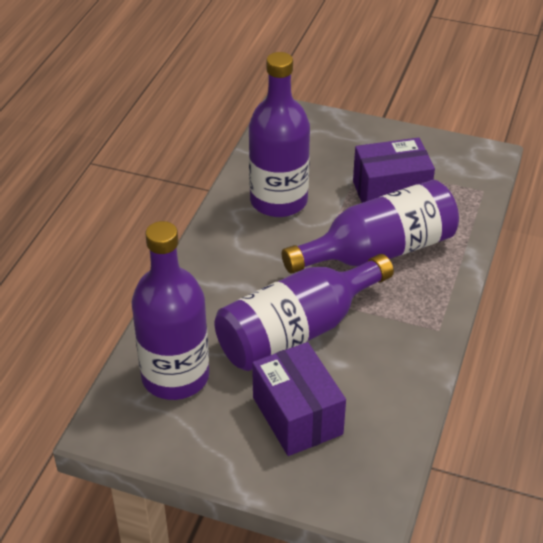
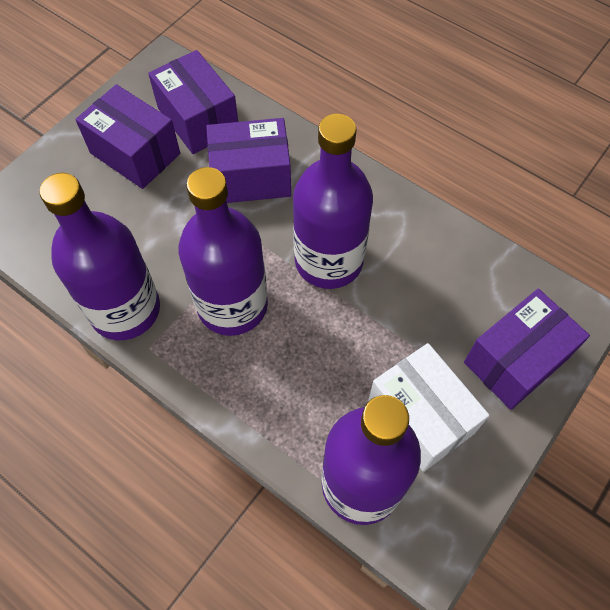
purple box: [252,342,346,456] [353,138,435,203] = 2 -> [75,84,180,189] [148,50,238,154] [206,118,291,203] [464,289,590,410] = 4
white box: none = 0 -> [368,343,490,472] = 1

